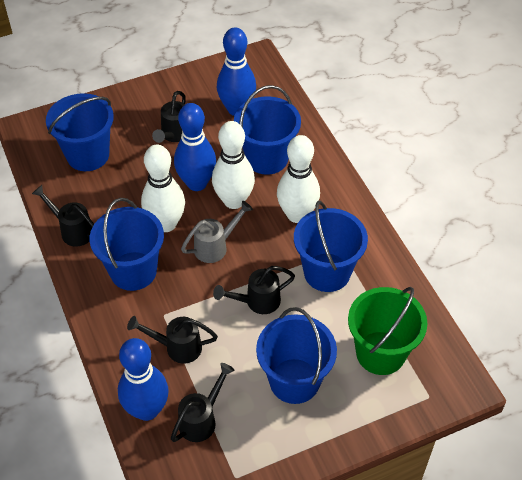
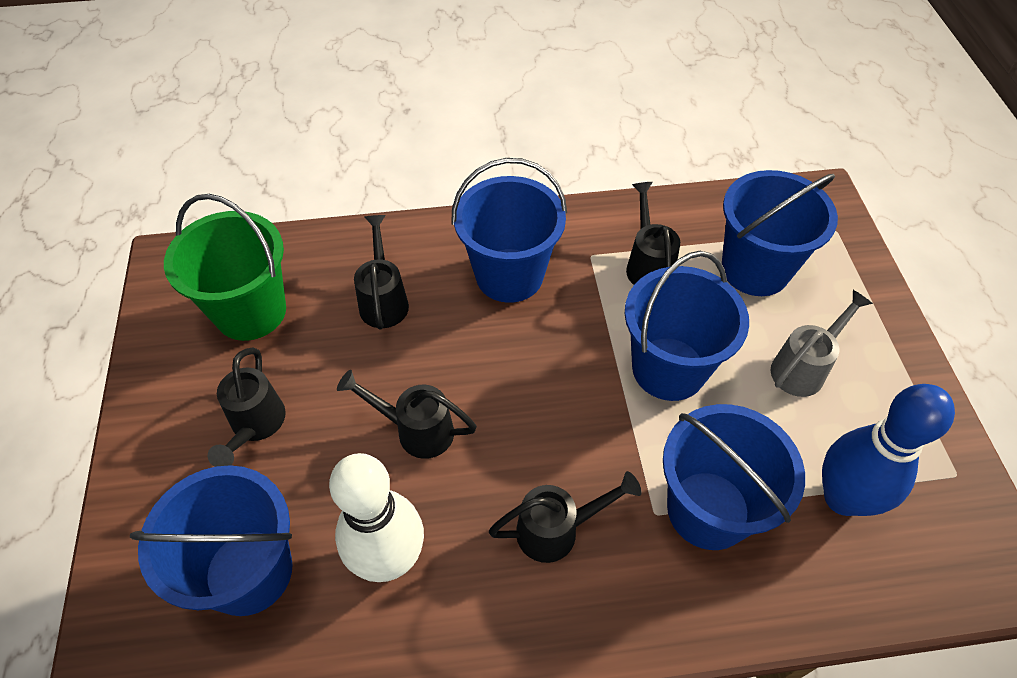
blue bowling pin: [118,338,169,421] [174,103,216,191] [217,28,256,116] = 3 -> [822,384,955,516] = 1
white bowling pin: [141,145,185,232] [212,121,255,209] [277,135,320,223] = 3 -> [329,453,424,582] = 1

